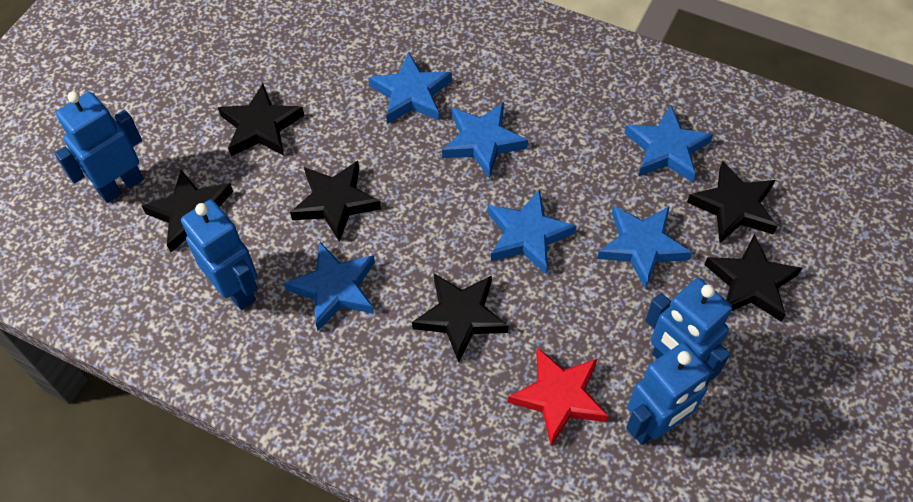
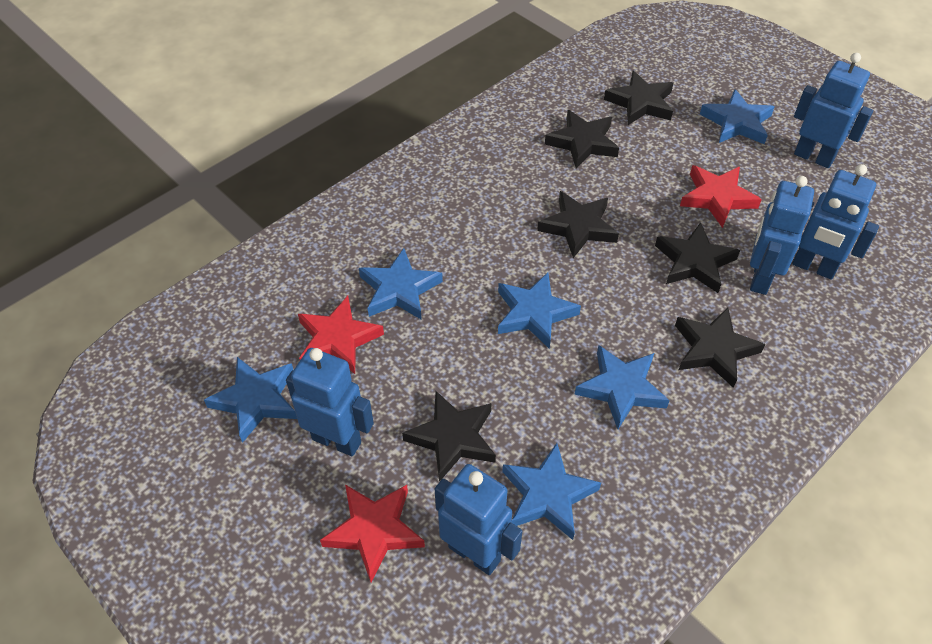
blue robot: [55,91,144,203] [181,200,258,310] [626,343,714,445] [645,278,732,380] = 4 -> [286,348,374,456] [435,464,522,575] [750,176,814,295] [792,164,879,279] [794,53,873,168] = 5
red star: [508,347,608,446] = 1 -> [298,296,384,374] [320,484,425,583] [680,165,762,228] = 3

